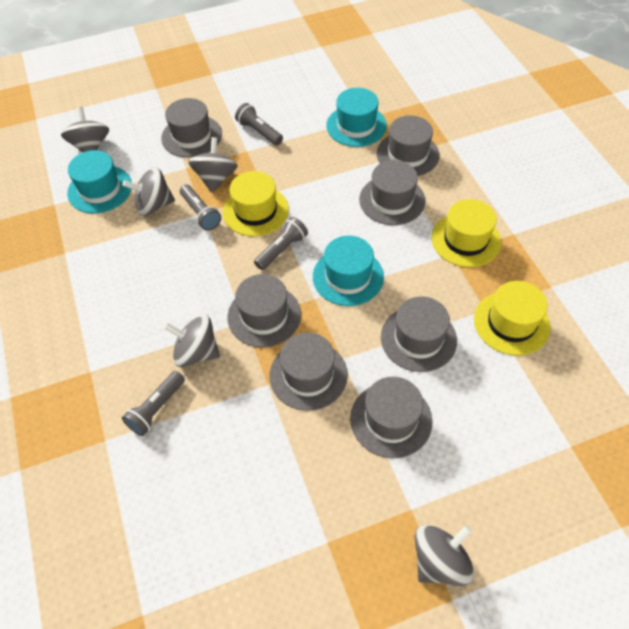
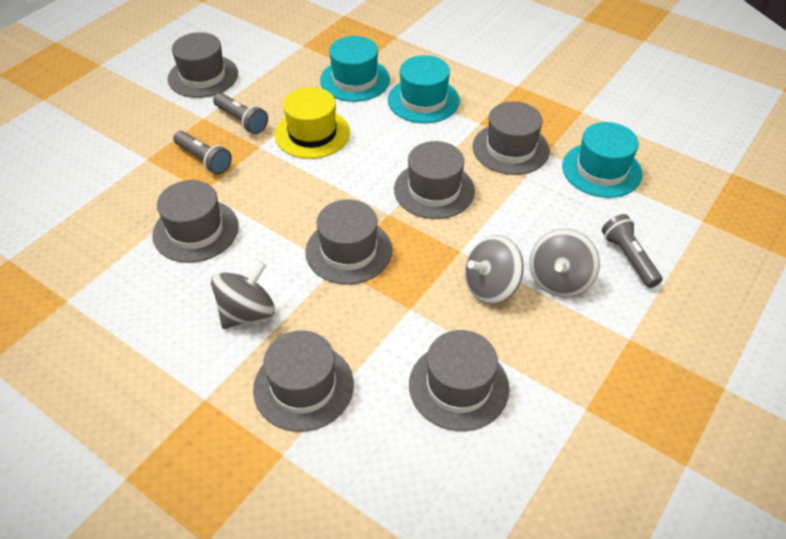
grey flashlight: [122,371,185,436] [180,185,221,231] [235,103,283,145] [254,217,308,270] = 4 -> [173,131,232,175] [213,93,268,134] [602,214,662,288] = 3
grey spinning top: [61,106,109,153] [123,168,175,216] [164,315,220,367] [188,137,238,192] [414,525,474,586] = 5 -> [211,261,275,329] [465,235,524,304] [530,229,600,298] = 3
yellow hat: [223,171,289,236] [431,199,501,267] [474,281,551,356] = 3 -> [275,87,350,159] = 1

